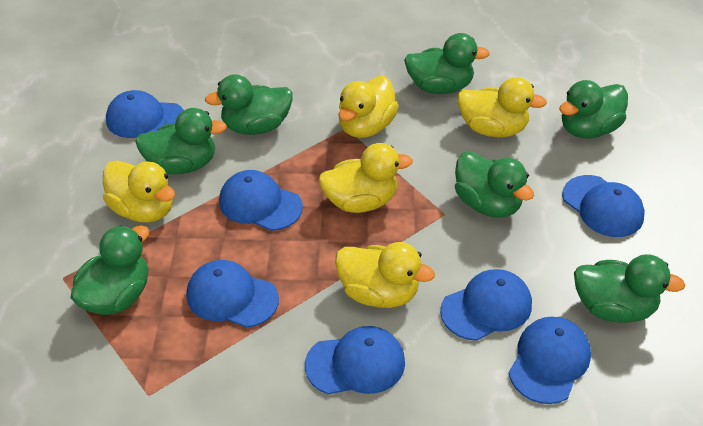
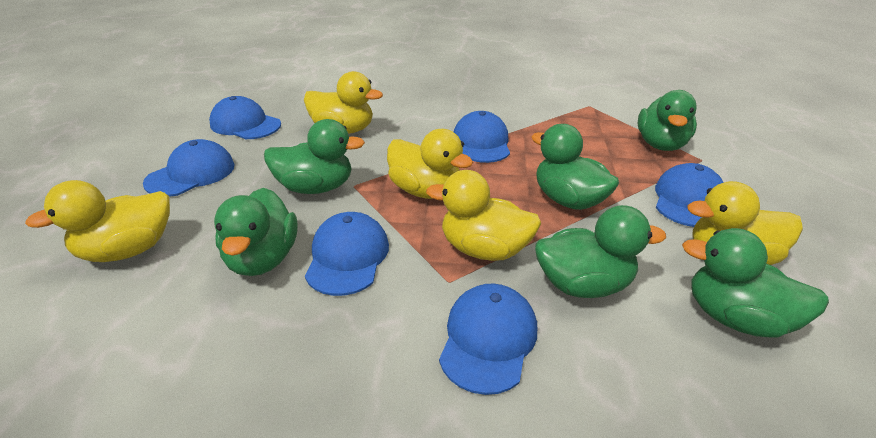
blue cap: [106,90,184,138] [187,260,279,328] [219,170,303,231] [305,326,405,394] [440,269,532,341] [509,317,591,404] [562,175,645,237] = 7 -> [143,139,235,197] [209,96,281,139] [305,212,389,296] [439,284,537,395] [454,111,510,163] [655,163,724,227] = 6
green duck: [70,225,149,315] [135,108,227,174] [205,74,293,135] [404,33,490,94] [455,151,534,218] [559,80,628,139] [574,254,686,323] = 7 -> [214,188,298,276] [264,119,365,194] [531,124,619,210] [535,205,666,298] [638,90,697,151] [682,228,829,338] = 6

